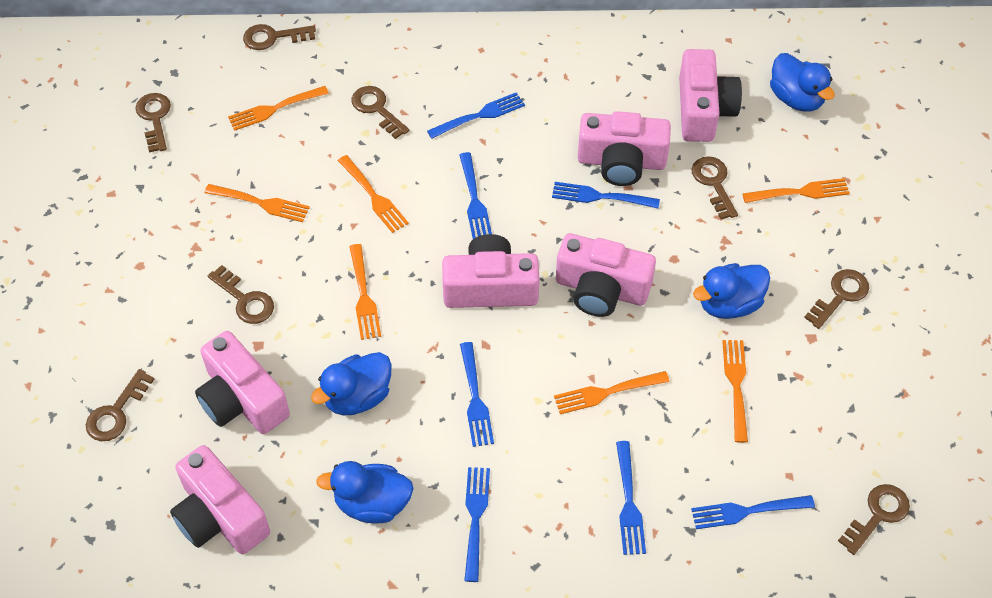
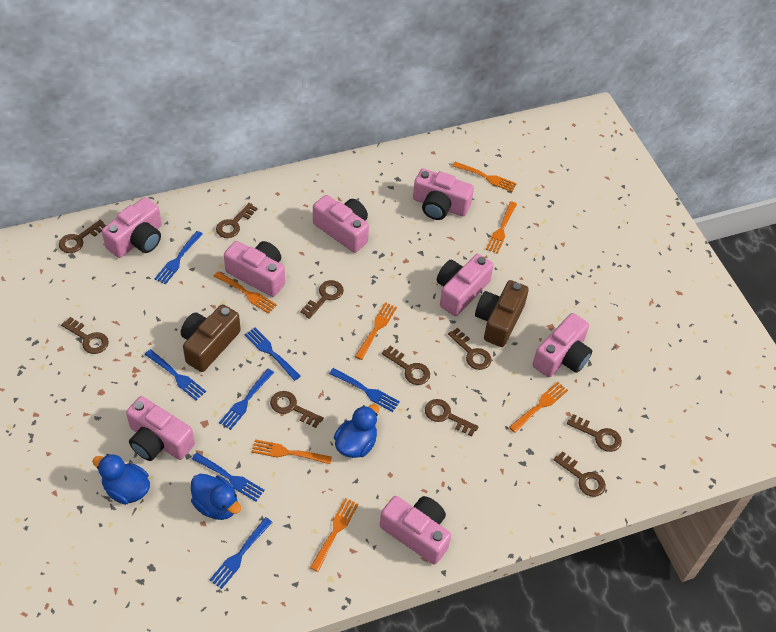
blue duck: [311,352,391,416] [316,461,414,524] [693,263,770,319] [770,53,835,111] = 4 -> [92,454,150,505] [191,474,241,520] [334,404,379,458] = 3
brown camera: none = 0 -> [181,304,241,372] [475,280,529,347] = 2
brown key: [86,369,154,441] [135,93,171,153] [208,265,274,324] [243,24,316,50] [352,86,409,139] [691,156,738,219] [804,269,869,329] [838,484,910,555] = 8 -> [59,220,106,253] [61,317,109,354] [216,203,258,238] [270,391,323,428] [300,280,344,319] [382,346,430,385] [425,399,478,436] [448,328,491,370] [554,451,606,497] [567,414,622,452] = 10
pink camera: [170,445,270,554] [195,331,290,434] [442,234,539,308] [556,233,656,317] [578,111,671,186] [679,49,742,142] = 6 -> [102,197,162,258] [126,396,195,461] [224,241,285,297] [313,195,369,253] [380,496,451,565] [413,169,474,220] [437,254,494,316] [533,313,592,377] = 8

